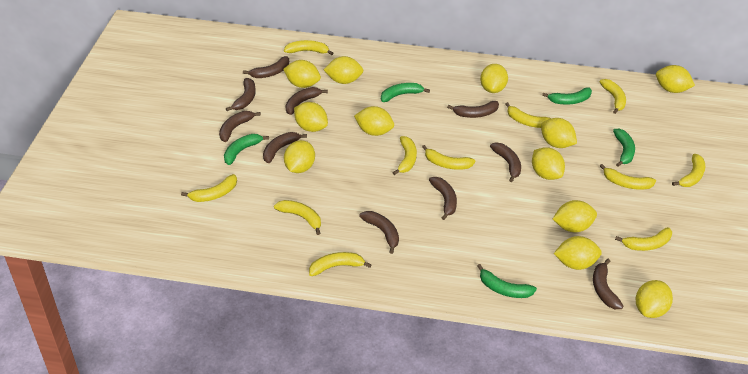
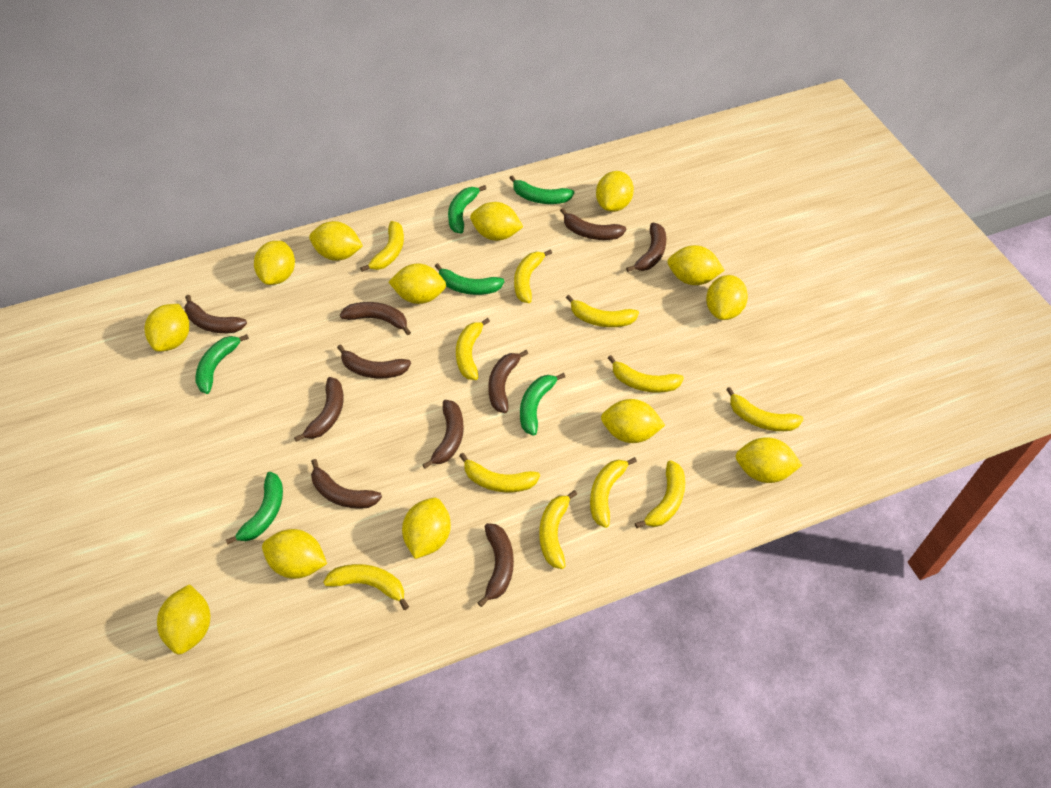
green banana: [224,134,269,165] [381,83,430,102] [477,264,537,298] [542,87,592,105] [613,129,635,167] = 5 -> [195,334,249,394] [226,472,283,544] [435,263,505,295] [448,185,487,234] [510,175,574,204] [520,373,565,436] = 6
yellow lemon: [283,60,321,88] [284,140,315,173] [294,102,328,132] [324,56,364,84] [354,106,394,136] [480,64,508,93] [532,147,565,180] [541,118,577,148] [553,200,597,233] [554,236,602,270] [636,280,673,318] [656,65,695,93] = 12 -> [145,304,189,352] [157,584,210,654] [254,241,295,285] [262,529,327,579] [309,221,363,261] [389,263,446,304] [402,498,451,559] [470,202,523,241] [596,171,634,212] [601,399,665,443] [667,245,725,285] [706,275,748,320] [735,437,802,483] = 13

